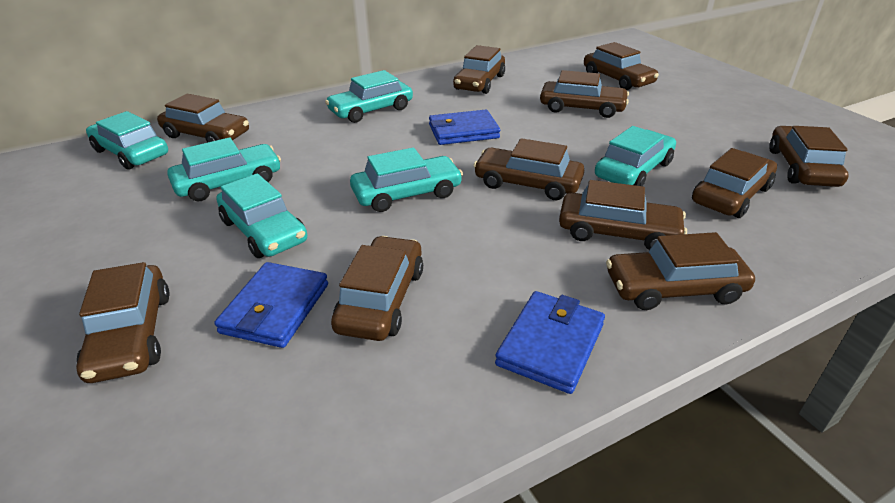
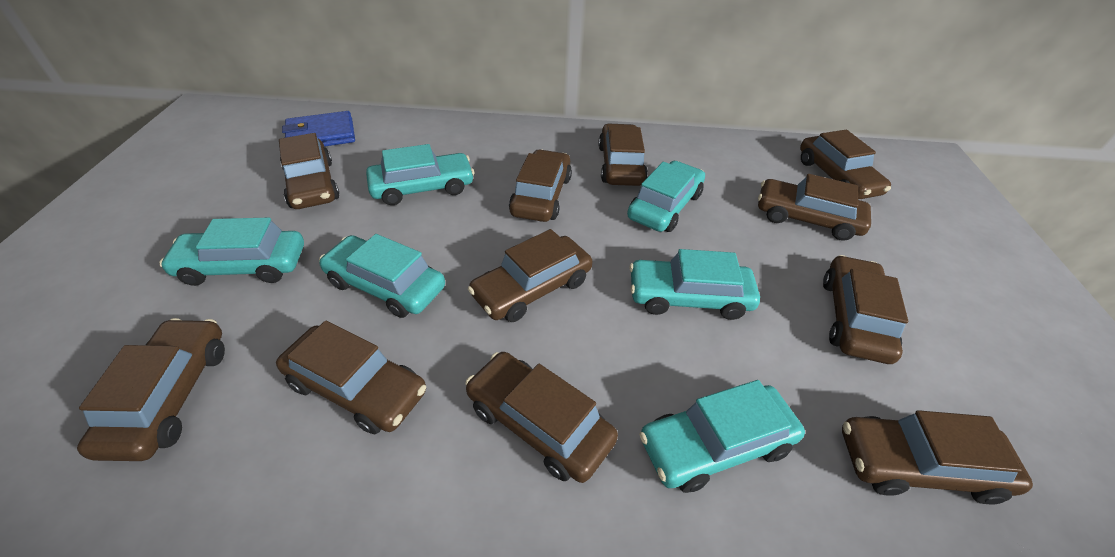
blue wallet: [214,262,328,348] [429,110,500,145] [495,291,605,394] = 3 -> [282,111,355,147] = 1

